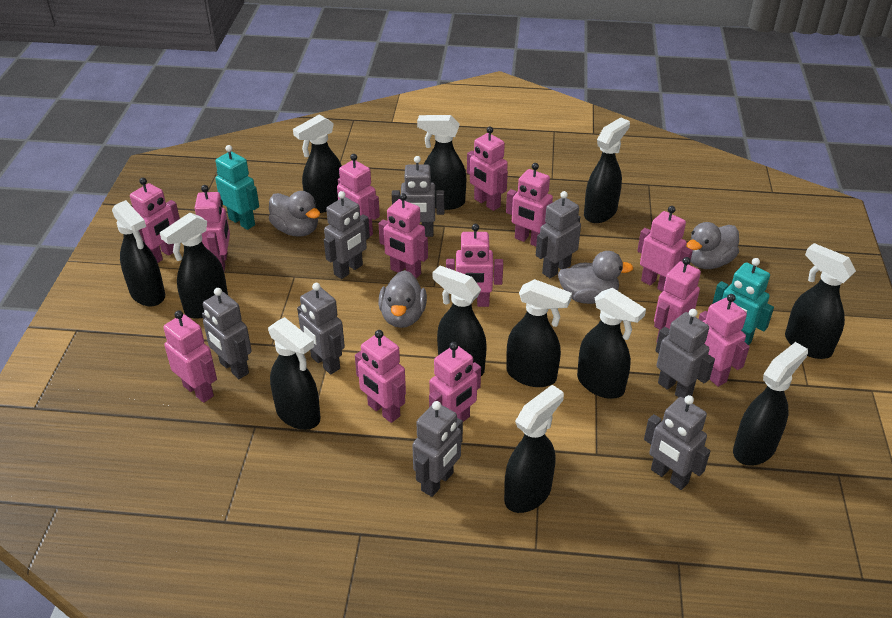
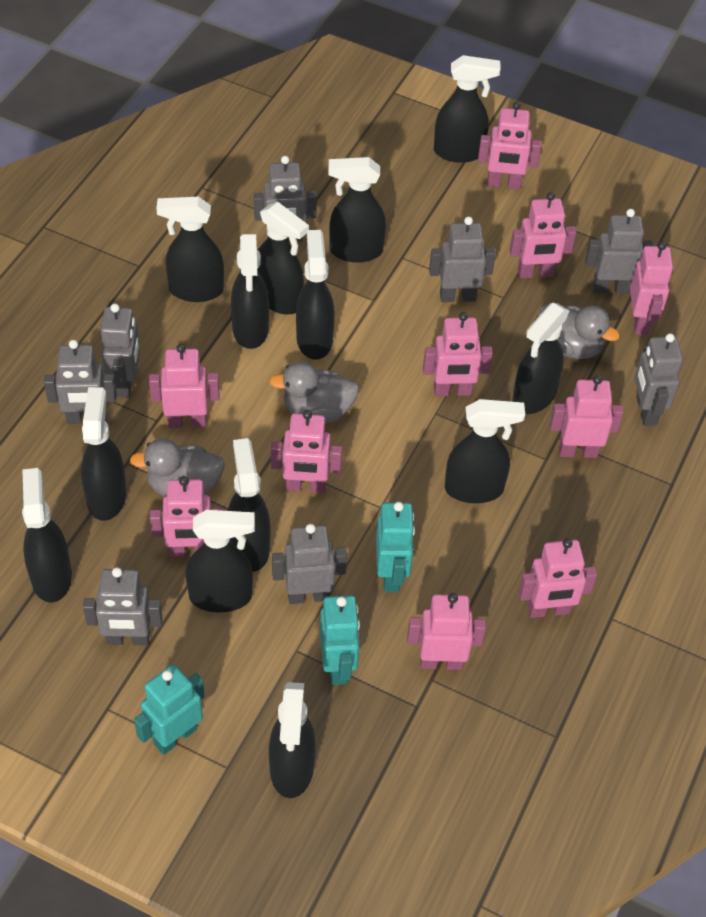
black spray bottle: [112,200,165,307] [160,213,228,319] [268,317,320,430] [293,114,342,213] [417,115,466,210] [433,265,487,376] [504,385,564,513] [506,279,572,387] [577,288,646,399] [584,117,630,223] [733,342,808,466] [785,243,856,359] = 12 -> [22,468,72,602] [81,387,126,521] [156,197,224,302] [186,510,255,613] [228,438,270,572] [231,234,269,349] [257,202,309,315] [269,682,316,798] [296,230,335,360] [328,157,386,263] [434,55,501,163] [445,399,525,503] [513,303,570,414] = 13
grey duck: [269,191,320,237] [378,270,427,328] [558,251,633,304] [687,222,739,269] = 4 -> [130,438,225,497] [269,361,359,423] [538,303,620,359] = 3
pink robot: [130,178,180,263] [163,310,217,403] [195,185,230,271] [337,154,380,236] [355,330,406,423] [379,193,428,279] [429,342,481,422] [446,224,503,307] [467,127,508,211] [506,163,553,246] [637,206,693,292] [654,257,701,340] [699,294,750,387] = 13 -> [149,344,219,428] [150,476,224,557] [271,410,342,493] [407,593,486,670] [423,312,493,396] [478,101,541,189] [509,192,576,278] [519,538,597,618] [550,375,624,458] [630,242,673,335] = 10
turquoise robot: [215,145,259,230] [712,258,774,345] = 2 -> [134,664,205,755] [320,595,360,685] [376,502,415,592] = 3

